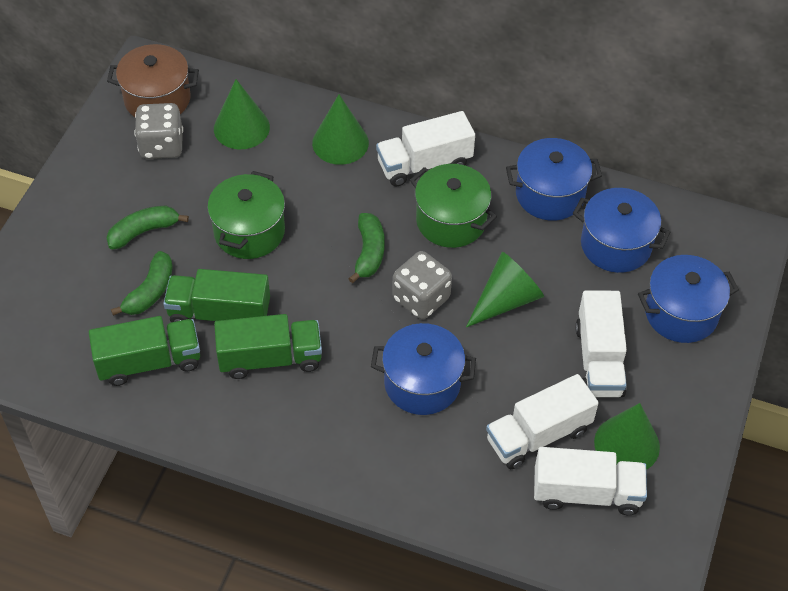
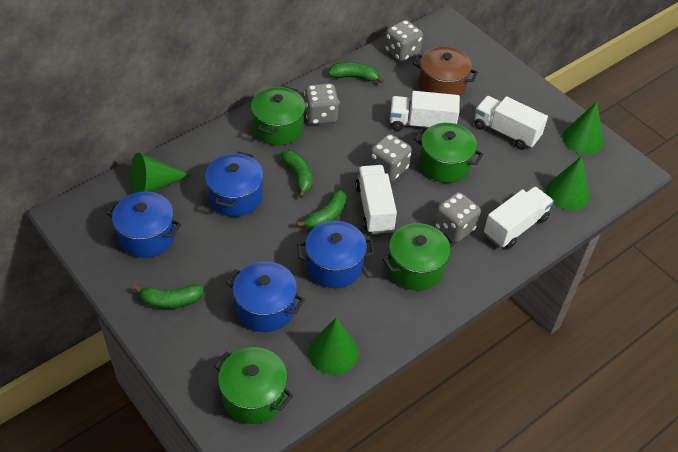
green banana: [107,206,189,249] [111,251,173,316] [348,213,385,283] = 3 -> [133,284,204,309] [280,150,313,198] [297,189,347,229] [328,62,384,84] = 4
green pot: [207,171,285,259] [410,164,497,248] = 2 -> [214,347,293,424] [251,86,305,145] [382,223,455,290] [414,123,483,183] = 4
green truck: [89,316,200,386] [163,269,270,322] [214,314,322,379] = 3 -> none = 0
grey dice: [134,103,183,159] [392,251,452,319] = 2 -> [304,83,339,125] [369,134,412,181] [385,20,423,62] [434,192,481,242] = 4

